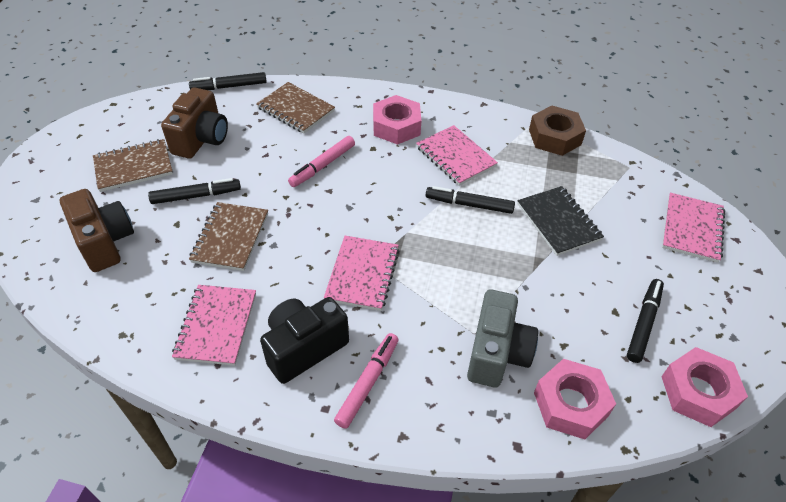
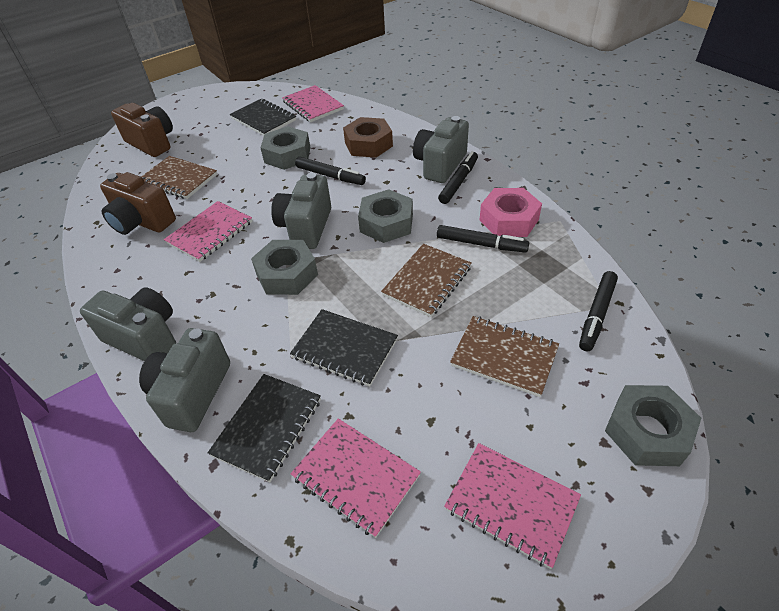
black camera: [260,297,349,384] = 1 -> none = 0
black notebook: [518,186,604,256] = 1 -> [208,374,321,482] [230,99,296,136] [290,309,398,387] = 3
grey camera: [467,289,538,387] = 1 -> [80,287,176,361] [139,328,230,432] [271,173,331,249] [413,116,469,183] = 4
grey nut: none = 0 -> [251,240,318,295] [260,126,311,170] [358,189,413,243] [605,385,701,466] = 4
pink marker: [288,136,355,187] [334,333,399,429] = 2 -> none = 0
pink nut: [373,95,421,145] [534,359,616,439] [661,347,748,427] = 3 -> [479,188,542,237] = 1

